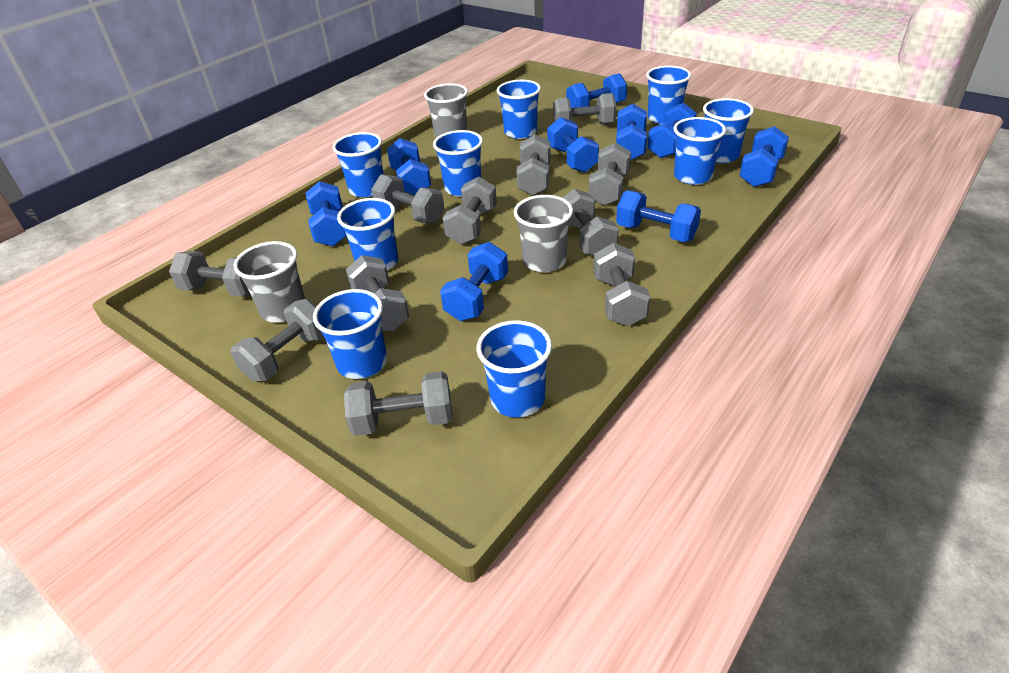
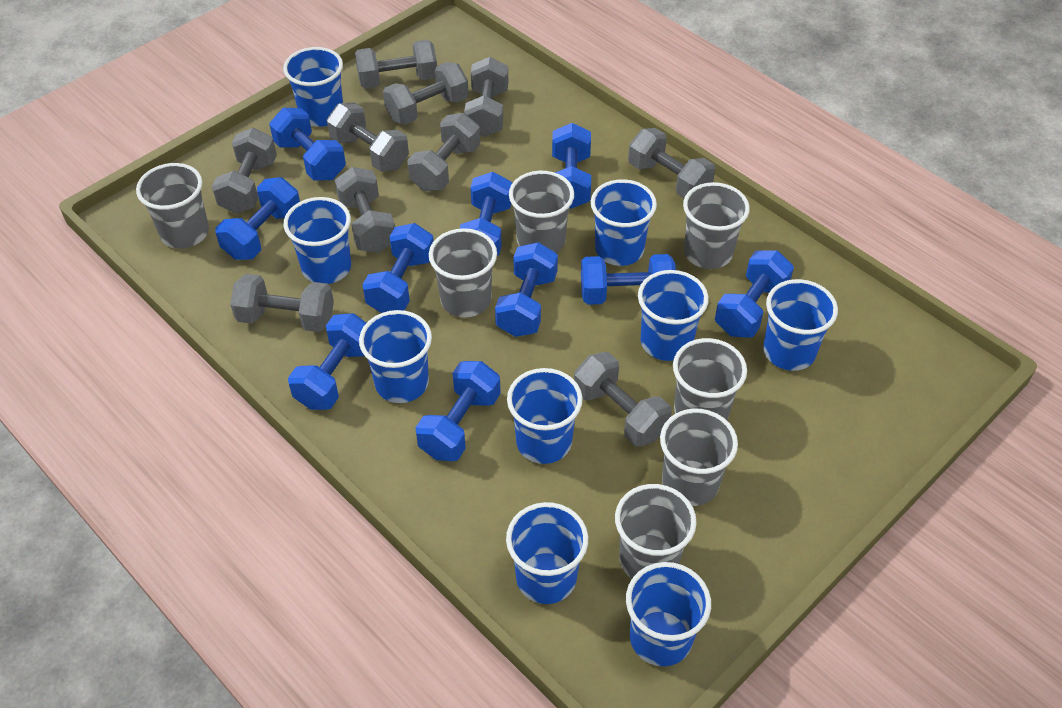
blue dumbbell: [306,181,346,246] [387,138,431,195] [440,242,508,321] [547,117,599,173] [566,73,627,108] [616,104,647,160] [616,190,701,242] [647,103,697,158] [740,126,789,187] = 9 -> [215,177,300,260] [269,108,346,181] [288,313,366,410] [362,223,434,313] [415,361,501,461] [459,172,512,256] [495,242,558,337] [552,123,591,209] [581,254,676,305] [715,250,794,338] = 10
grey cup: [234,241,305,322] [424,83,468,138] [514,195,573,272] = 3 -> [136,163,209,249] [429,228,497,317] [509,171,574,253] [615,484,697,578] [660,409,738,506] [673,338,747,420] [683,182,750,269] = 7
grey dumbbell: [169,251,250,296] [230,299,323,381] [344,371,452,436] [346,255,409,331] [371,174,445,224] [443,177,497,245] [516,134,551,196] [553,93,616,124] [563,189,619,256] [588,143,631,206] [593,243,650,326] = 11 -> [212,128,277,214] [230,274,334,332] [327,103,409,172] [335,167,395,253] [355,40,437,89] [383,62,469,125] [407,113,480,191] [464,57,508,137] [574,352,672,447] [628,128,715,198] = 10

